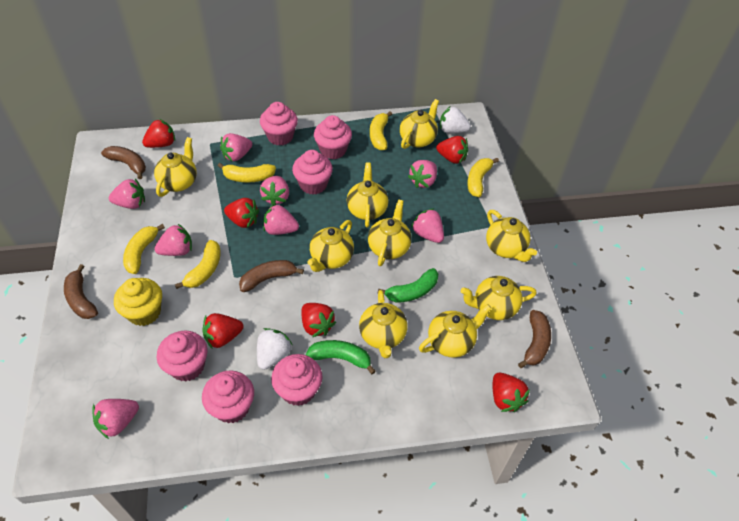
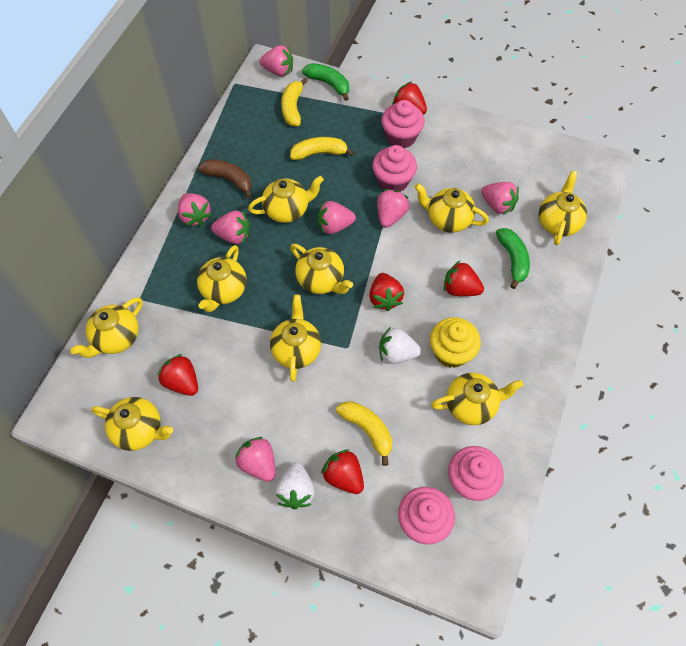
brown banana: [64,264,98,319] [101,146,146,179] [239,260,304,292] [518,310,551,368] = 4 -> [198,159,252,198] = 1
pink cupcake: [157,331,208,382] [202,370,254,423] [260,102,298,146] [271,354,322,406] [292,150,333,195] [314,115,352,160] = 6 -> [372,145,417,192] [381,100,425,148] [398,487,455,544] [448,446,504,501] = 4
pink strawberry: [92,399,139,439] [109,179,145,209] [155,224,192,256] [220,133,252,161] [260,176,289,206] [263,204,299,235] [408,160,437,188] [411,209,444,243] = 8 -> [178,193,212,226] [211,211,250,244] [235,437,276,482] [260,45,293,76] [318,201,356,234] [377,189,409,228] [481,182,519,215] = 7
red strawberry: [142,119,175,148] [203,313,244,349] [224,198,259,228] [301,303,336,337] [436,136,468,164] [493,373,530,412] = 6 -> [157,354,198,396] [321,449,364,494] [369,273,404,311] [392,81,427,115] [444,261,484,296] = 5
yellow banana: [123,224,165,274] [175,240,221,289] [218,163,276,183] [370,111,392,150] [467,158,499,197] = 5 -> [281,78,308,126] [290,137,354,160] [336,401,392,466] = 3

